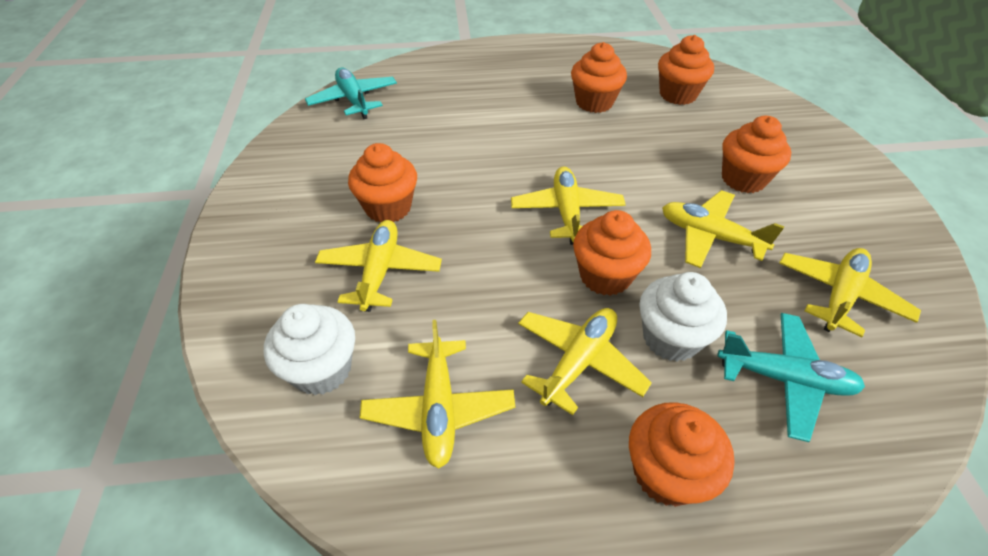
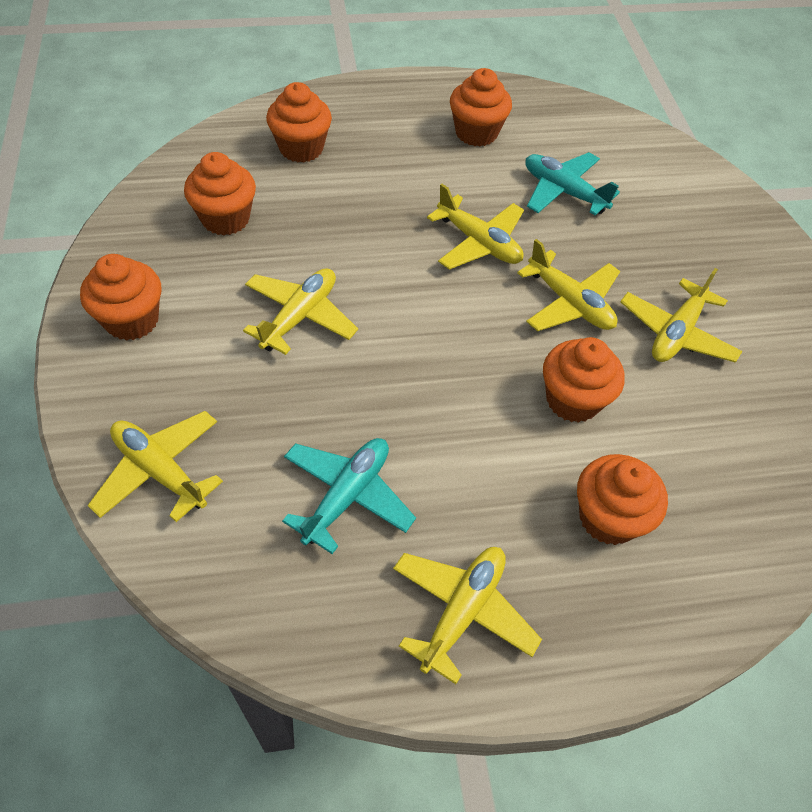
white cupcake: [264,304,355,395] [639,272,727,362] = 2 -> none = 0

